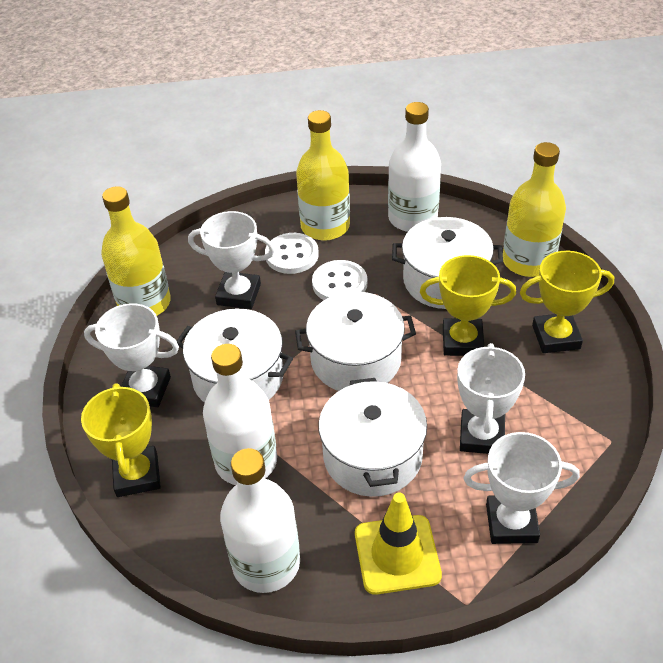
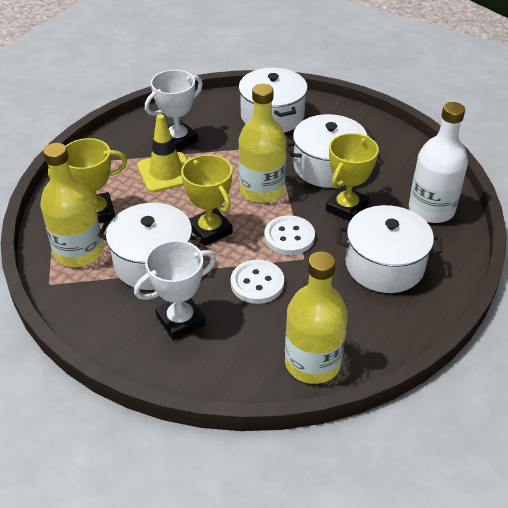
white bottle: [203,344,277,485] [220,448,300,593] [388,102,441,232] = 3 -> [409,102,468,223] = 1
white trophy: [84,303,179,407] [188,211,275,309] [457,343,525,454] [464,432,580,544] = 4 -> [134,240,216,340] [145,70,203,151] = 2

